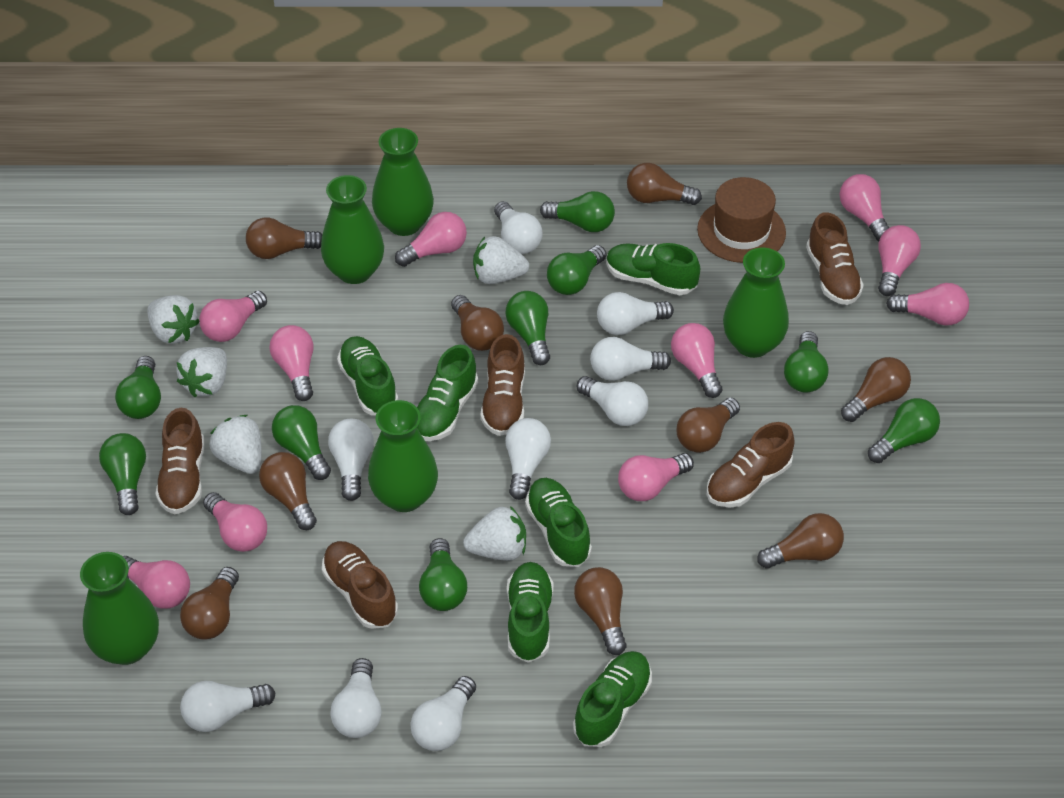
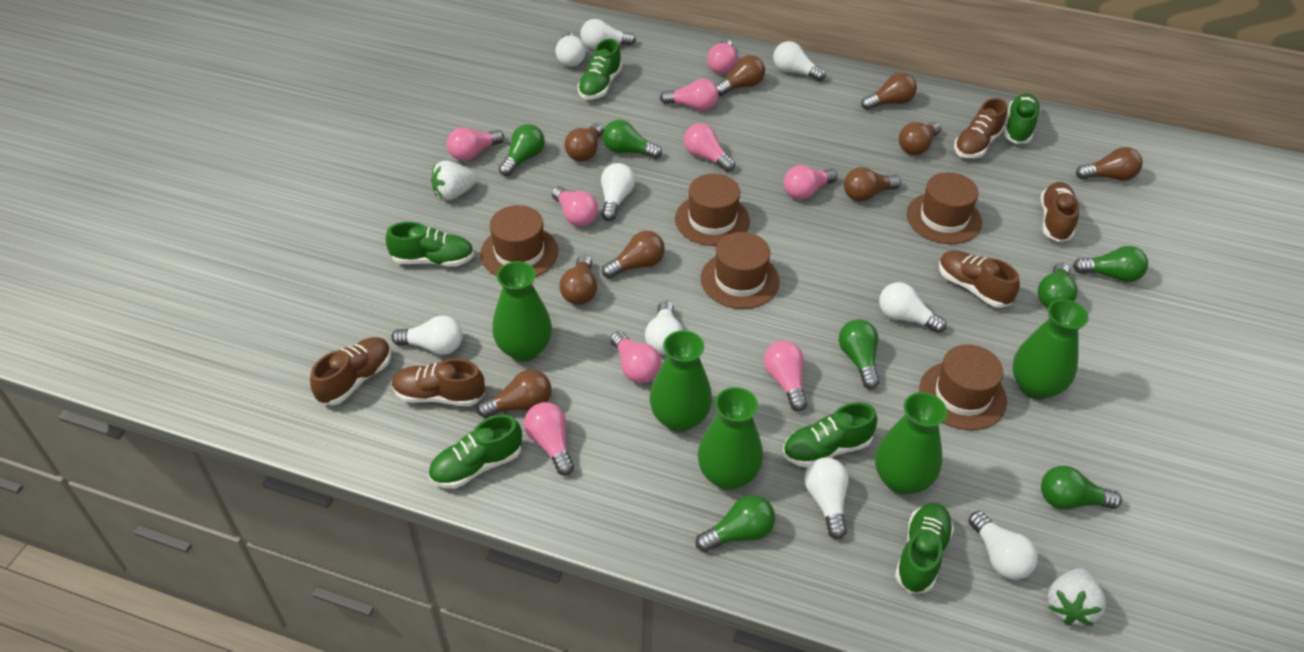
brown hat: [697,177,786,263] = 1 -> [480,205,558,277] [675,174,750,246] [701,232,780,309] [907,172,982,244] [919,344,1007,430] = 5
green light bulb: [99,433,146,515] [115,356,161,419] [272,405,331,480] [419,538,467,611] [506,291,550,365] [540,191,615,232] [547,245,606,295] [784,331,829,392] [868,398,940,463] = 9 -> [499,124,545,176] [603,120,662,159] [696,495,775,552] [839,319,879,389] [1038,262,1078,308] [1041,466,1122,510] [1073,246,1148,282] = 7
pink light bulb: [122,556,190,609] [199,291,267,342] [203,492,267,552] [269,325,313,401] [395,212,467,267] [618,453,694,501] [671,323,722,398] [839,174,889,242] [878,225,921,296] [886,283,969,325] = 10 -> [447,127,504,161] [524,402,574,476] [552,186,598,226] [611,331,661,383] [660,79,719,111] [684,123,735,172] [707,39,738,74] [764,341,807,411] [784,165,838,200] = 9
white strawberry: [147,295,199,344] [176,347,227,397] [210,415,262,474] [463,506,526,561] [473,236,529,284] = 5 -> [431,160,477,201] [1047,568,1106,626] = 2

